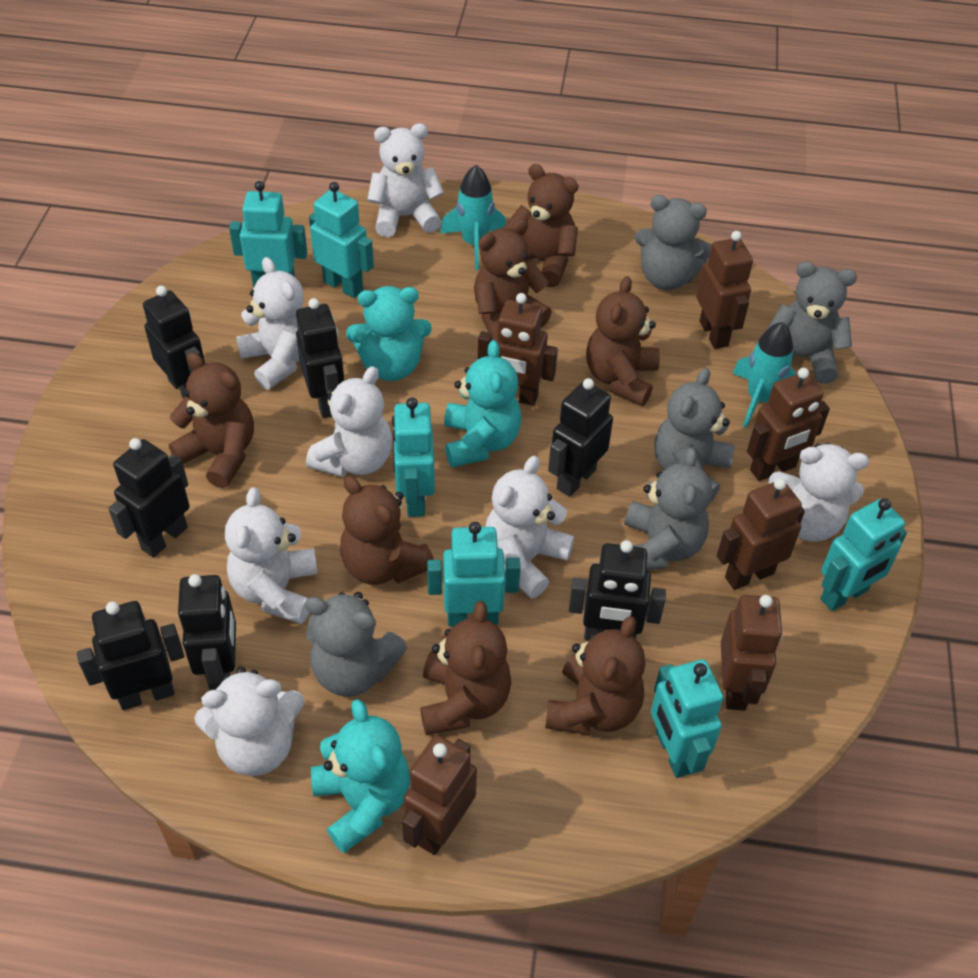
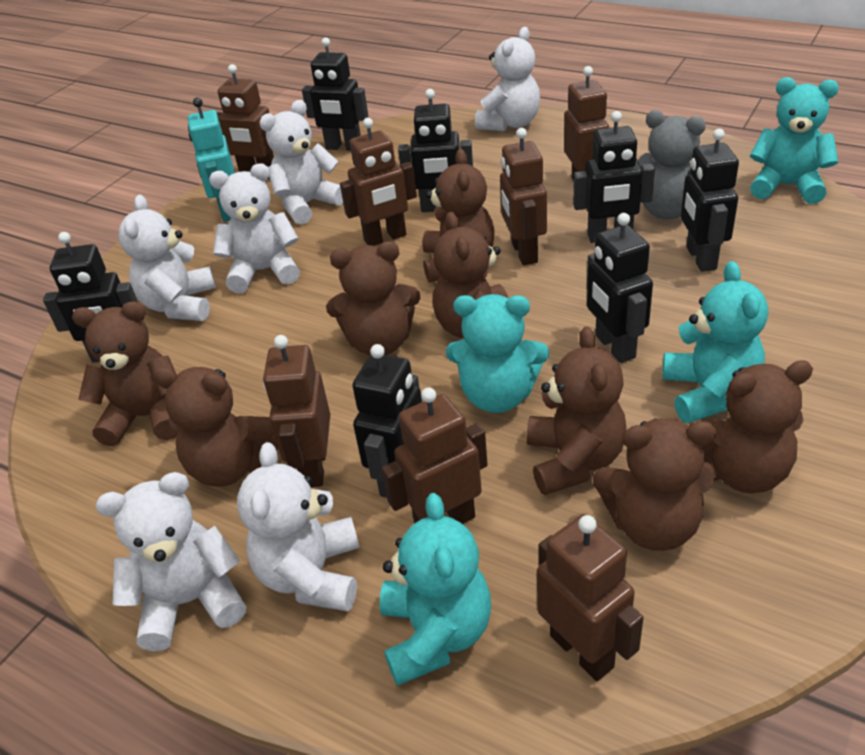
brown robot: [402,735,477,855] [478,293,558,406] [696,231,753,349] [717,478,805,590] [721,595,783,711] [747,368,830,481] = 6 -> [217,64,274,179] [263,335,330,487] [340,118,417,246] [381,387,488,524] [500,128,547,265] [537,515,644,681] [564,66,610,181] = 7
brown teddy bear: [169,352,254,488] [340,476,434,585] [420,601,511,735] [474,219,551,337] [504,164,578,287] [545,616,645,735] [586,276,660,406] = 7 -> [72,302,177,446] [153,367,278,487] [326,241,421,356] [423,149,495,282] [433,212,508,338] [527,326,627,495] [593,418,716,551] [689,360,813,493] = 8
grey teddy bear: [305,592,407,697] [624,447,712,570] [635,195,712,290] [655,368,735,501] [767,262,857,383] = 5 -> [638,110,706,219] = 1
turquoise robot: [229,181,307,288] [309,182,374,298] [392,398,435,517] [427,522,521,626] [651,659,723,778] [820,498,907,611] = 6 -> [188,97,235,222] = 1
turquoise rocket: [440,165,506,270] [732,322,796,428] = 2 -> none = 0
turquoise teddy bear: [311,699,410,854] [346,286,432,381] [444,340,521,467] = 3 -> [380,493,491,686] [446,294,549,413] [662,261,768,423] [750,77,839,204] = 4
white teddy bear: [194,667,304,776] [225,487,318,624] [236,257,304,389] [306,366,392,477] [367,123,444,237] [485,456,574,599] [769,443,869,542] = 7 -> [96,472,246,651] [118,195,216,321] [209,163,300,293] [237,442,360,611] [259,100,343,225] [475,27,540,131] = 6

